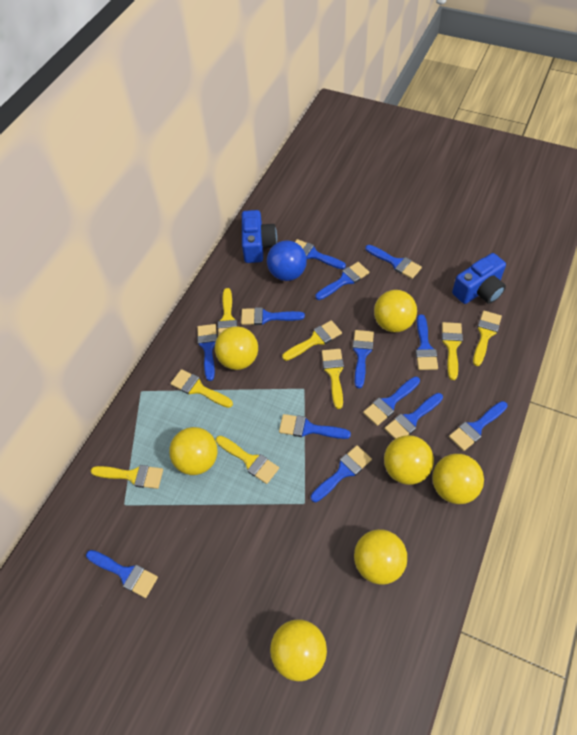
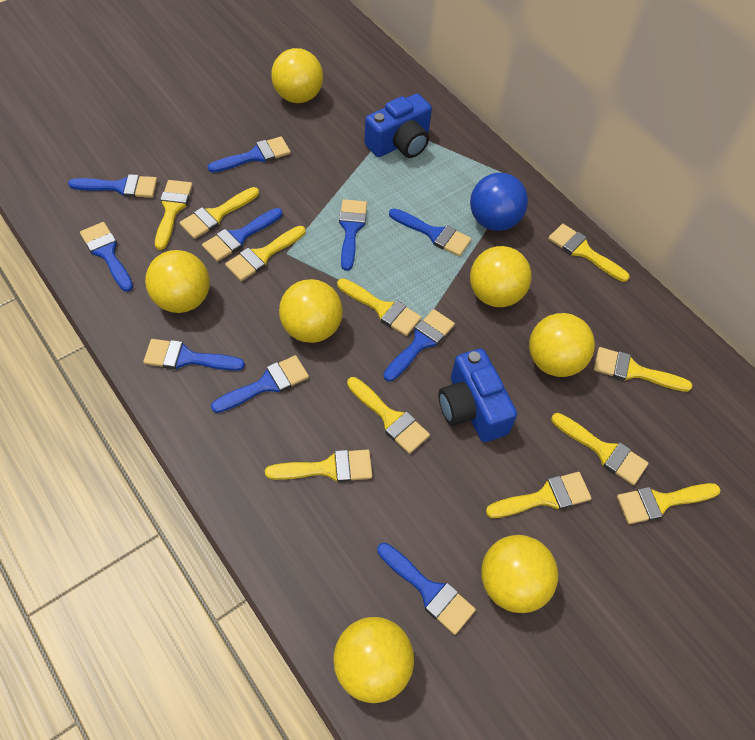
blue brush: [86,550,158,598] [197,324,217,381] [241,307,305,325] [279,414,351,439] [295,239,346,269] [311,445,372,502] [315,262,369,300] [353,330,374,388] [363,377,420,426] [365,245,422,279] [384,393,443,439] [415,314,438,370] [449,401,508,451] = 13 -> [68,174,157,198] [80,222,133,292] [143,339,245,371] [202,208,282,262] [208,136,291,173] [211,355,309,413] [339,199,367,271] [377,543,476,635] [383,309,455,381] [389,208,472,256] = 10
yellow brush: [91,465,163,489] [170,369,233,408] [216,436,279,484] [218,288,237,336] [282,320,342,361] [322,349,344,409] [442,322,463,380] [473,311,502,366] = 8 -> [155,180,193,250] [179,187,259,239] [225,226,305,281] [265,449,372,482] [337,278,422,336] [347,377,430,454] [486,472,592,518] [548,224,630,282] [551,413,649,485] [594,347,692,392] [617,483,721,524] = 11

